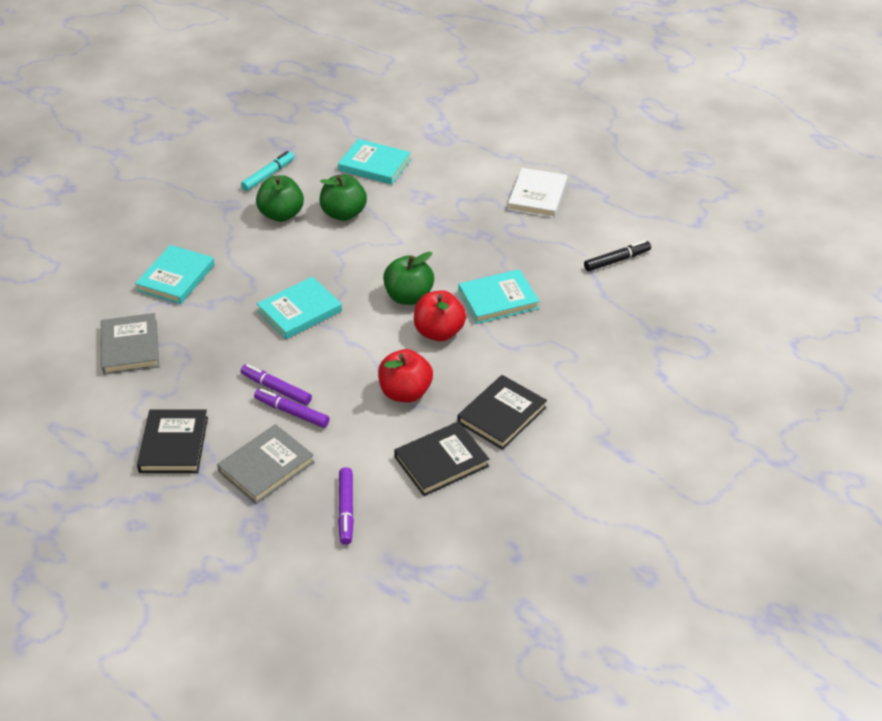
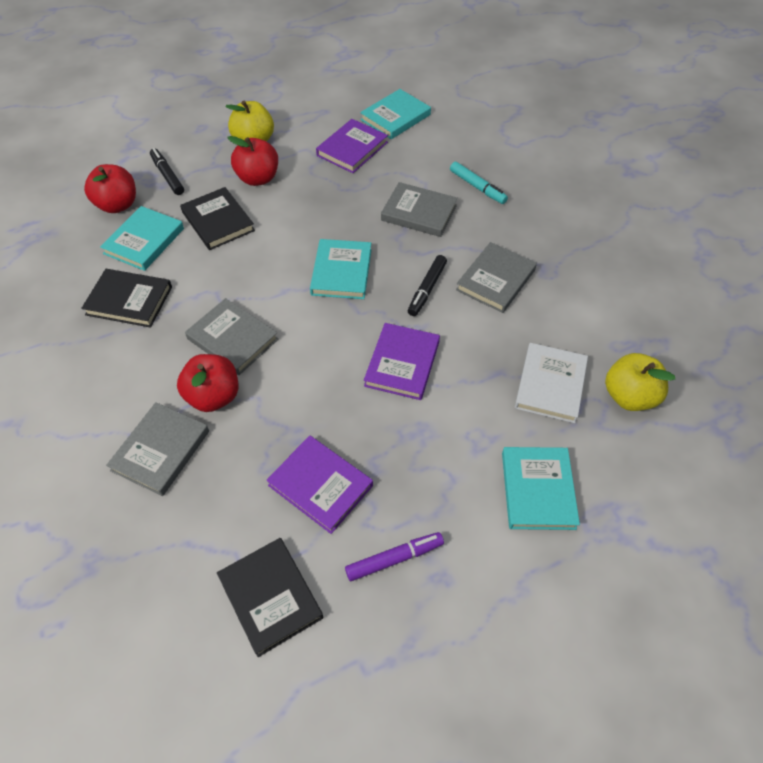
black marker: [584,240,651,271] = 1 -> [150,148,184,195] [408,255,447,316] = 2
green apple: [256,175,304,222] [320,174,367,221] [383,252,434,305] = 3 -> none = 0
grey book: [101,313,159,375] [217,424,314,504] = 2 -> [106,402,209,496] [185,298,278,375] [381,182,458,237] [456,242,537,313] = 4
purple book: none = 0 -> [266,435,373,534] [316,119,388,173] [364,323,440,400] = 3
purple marker: [241,364,312,405] [254,388,330,428] [338,467,354,545] = 3 -> [345,532,444,581] = 1
red apple: [378,349,433,402] [414,290,466,341] = 2 -> [84,164,136,213] [177,354,238,412] [227,136,278,186] = 3
yellow apple: none = 0 -> [226,101,274,141] [605,353,675,411] = 2

